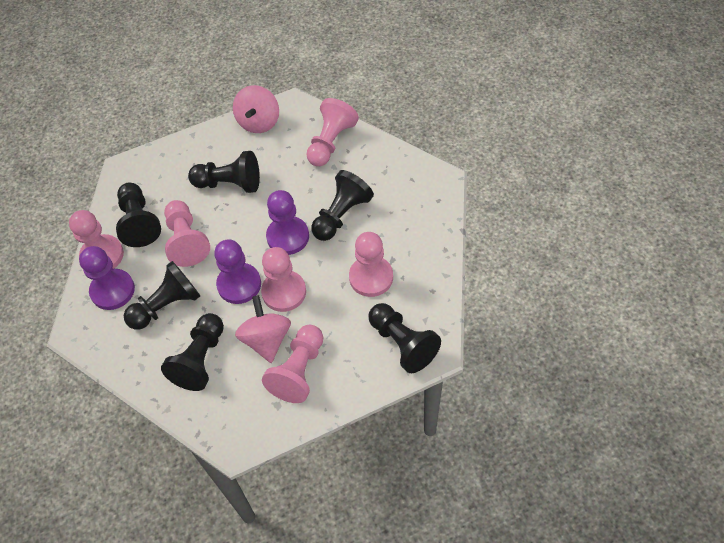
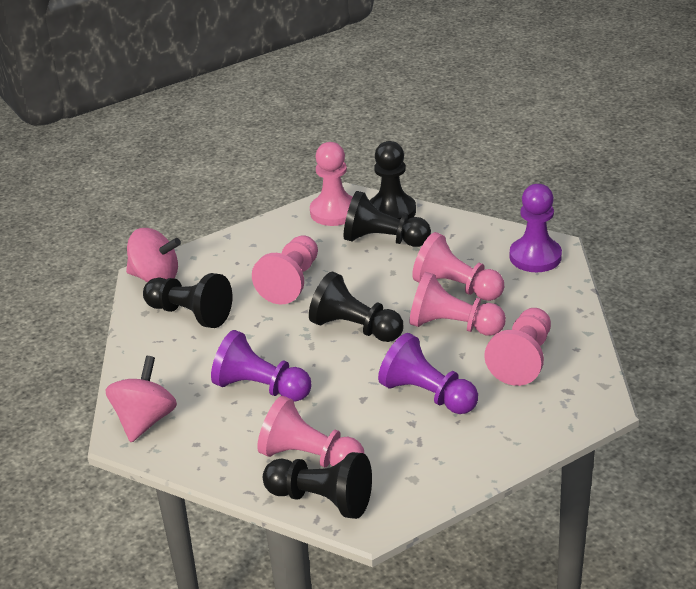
black pawn: [116,183,161,247] [124,261,200,330] [161,313,224,391] [188,151,260,193] [311,170,374,241] [369,303,441,373] = 6 -> [143,273,232,328] [263,452,372,519] [309,272,404,342] [344,191,431,247] [370,141,416,220] = 5

